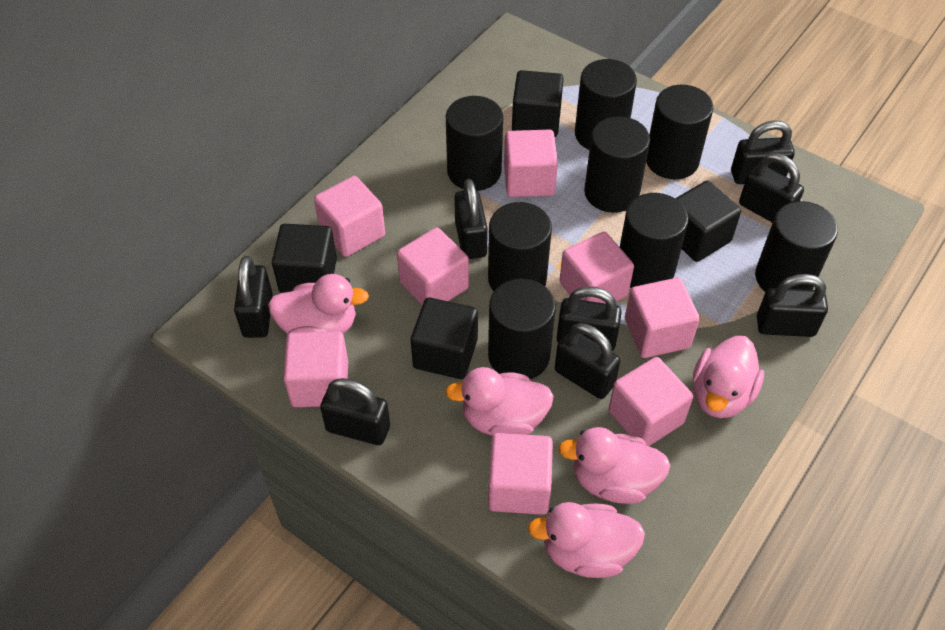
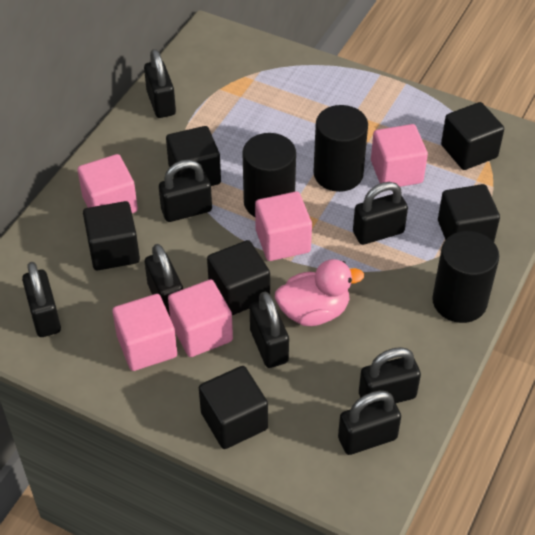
black cube: [272,224,337,293] [411,297,478,379] [512,70,564,137] [675,181,741,262] = 4 -> [83,201,140,270] [166,126,221,186] [199,366,268,449] [207,240,270,315] [438,184,500,242] [441,102,504,170] = 6
black cylinder: [446,96,503,191] [488,202,552,291] [488,278,556,379] [575,59,637,150] [584,116,650,213] [620,193,688,288] [646,85,713,179] [755,201,838,292] = 8 -> [242,133,296,217] [313,105,368,192] [432,231,499,323] = 3
pink cube: [283,331,348,407] [314,176,385,257] [397,227,469,306] [488,433,553,515] [504,130,558,197] [560,232,634,304] [609,357,693,446] [625,278,700,358] = 8 -> [77,154,138,213] [112,294,177,371] [168,279,233,357] [255,191,312,261] [371,124,428,187] = 5
pink duck: [268,274,369,335] [445,367,554,436] [528,502,645,578] [558,427,670,504] [693,336,764,418] = 5 -> [275,259,364,326] = 1

